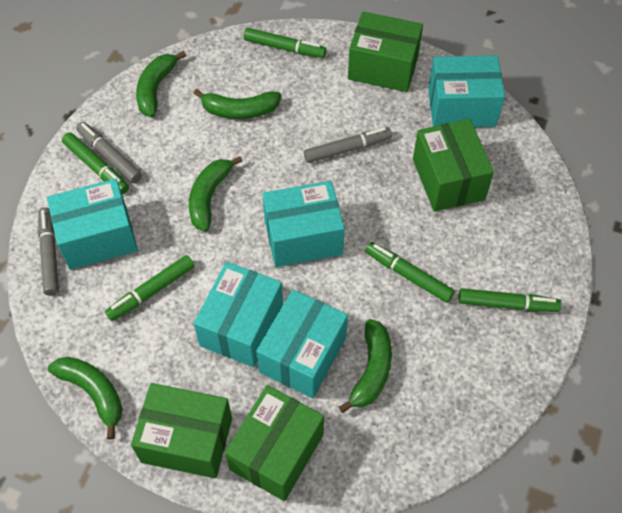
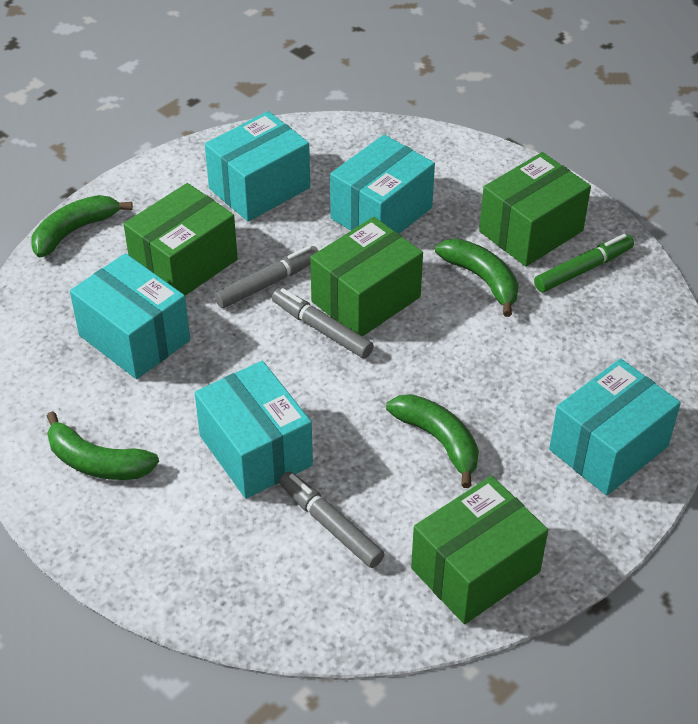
green banana: [48,357,123,440] [136,51,186,117] [189,156,242,231] [194,89,281,119] [339,319,392,413] = 5 -> [31,195,133,257] [47,411,159,480] [386,394,479,488] [435,239,519,317] = 4
green marker: [62,132,129,194] [105,255,195,321] [244,28,327,58] [365,242,455,303] [458,288,562,312] = 5 -> [534,234,634,293] = 1

